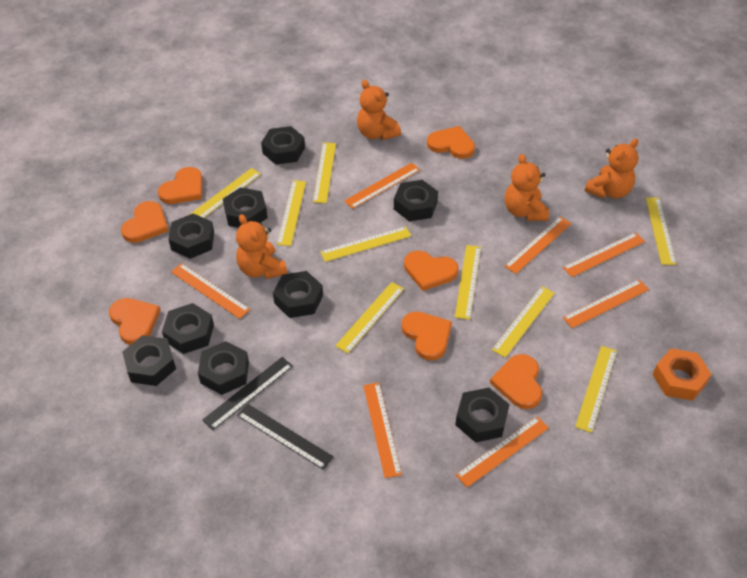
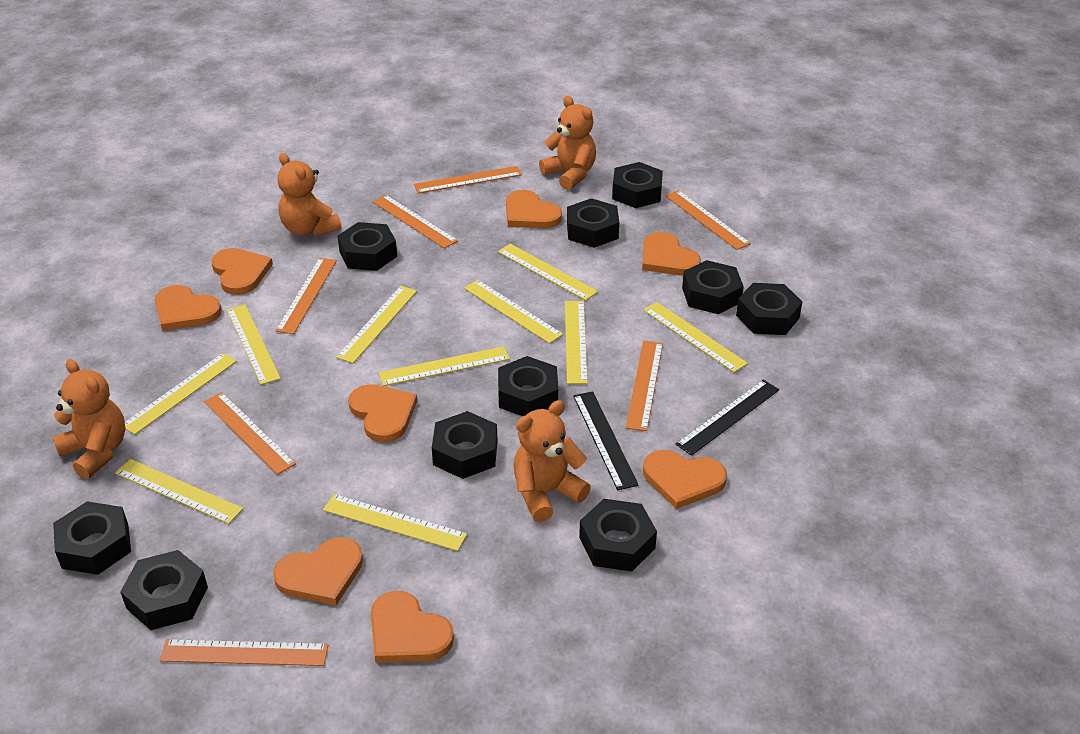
black nut: [122,335,176,386] [162,303,214,354] [168,213,214,259] [198,341,249,395] [223,187,268,228] [261,126,305,165] [273,271,323,318] [394,180,438,222] [455,388,510,443] = 9 -> [53,501,131,575] [120,550,208,630] [337,222,397,271] [432,411,498,479] [498,356,558,416] [567,198,619,248] [579,499,657,571] [612,162,663,208] [682,260,744,314] [736,283,802,335] = 10
orange heart: [109,298,161,345] [121,201,169,243] [158,167,203,204] [401,312,452,360] [404,251,459,291] [427,126,475,159] [490,354,542,409] = 7 -> [155,285,222,331] [211,248,273,295] [273,537,363,605] [348,384,417,442] [371,591,454,663] [506,190,562,228] [642,232,701,276] [643,450,727,509] = 8
orange nut: [652,348,711,401] = 1 -> none = 0
yellow ruler: [189,168,261,218] [277,180,306,246] [313,143,336,203] [320,226,411,262] [335,282,404,353] [455,245,481,320] [492,286,555,358] [575,346,617,433] [645,197,676,265] = 9 -> [115,459,243,524] [125,353,237,435] [227,304,281,385] [323,494,467,551] [336,286,417,363] [379,346,510,386] [464,280,563,344] [498,244,598,301] [565,301,588,384] [643,302,748,372] = 10

